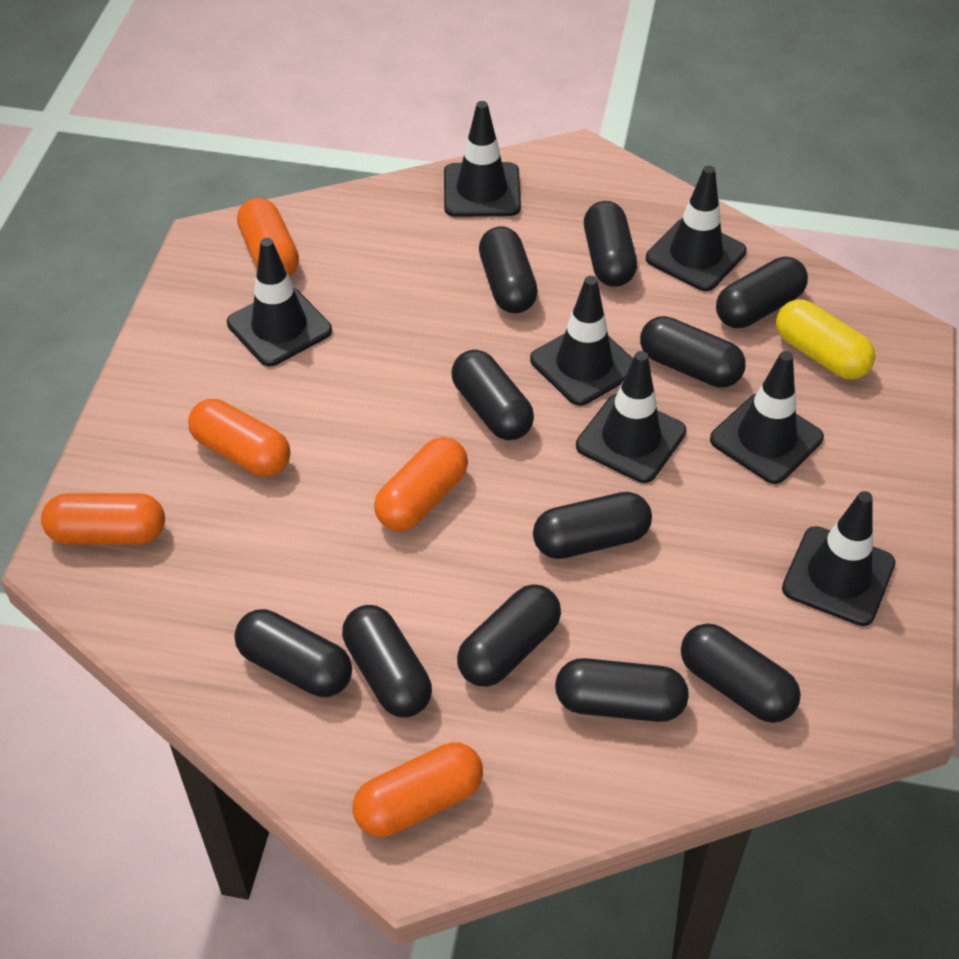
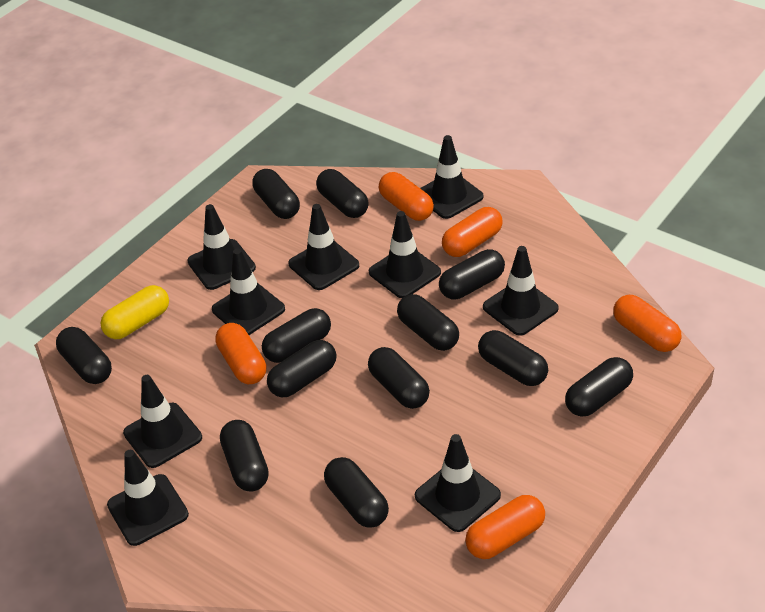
black capsule: [234,609,352,697] [342,605,432,717] [451,350,534,440] [457,585,561,687] [479,226,538,313] [533,492,652,559] [555,658,689,722] [584,201,637,287] [640,316,746,388] [681,623,801,723] [716,257,808,328] = 11 -> [56,327,112,384] [220,420,269,491] [252,169,300,219] [262,308,331,363] [267,340,336,398] [316,169,369,218] [324,457,389,528] [368,347,430,409] [397,294,459,351] [439,249,505,299] [478,330,548,386] [565,357,633,417] = 12
black traffic cone: [227,238,332,366] [444,101,521,217] [530,276,633,406] [576,351,686,483] [646,166,747,291] [710,351,824,484] [782,491,896,626] = 7 -> [107,450,189,546] [123,375,202,468] [187,204,256,290] [212,249,285,335] [288,204,359,290] [369,211,441,298] [415,434,501,532] [420,135,484,219] [483,246,559,336] = 9

